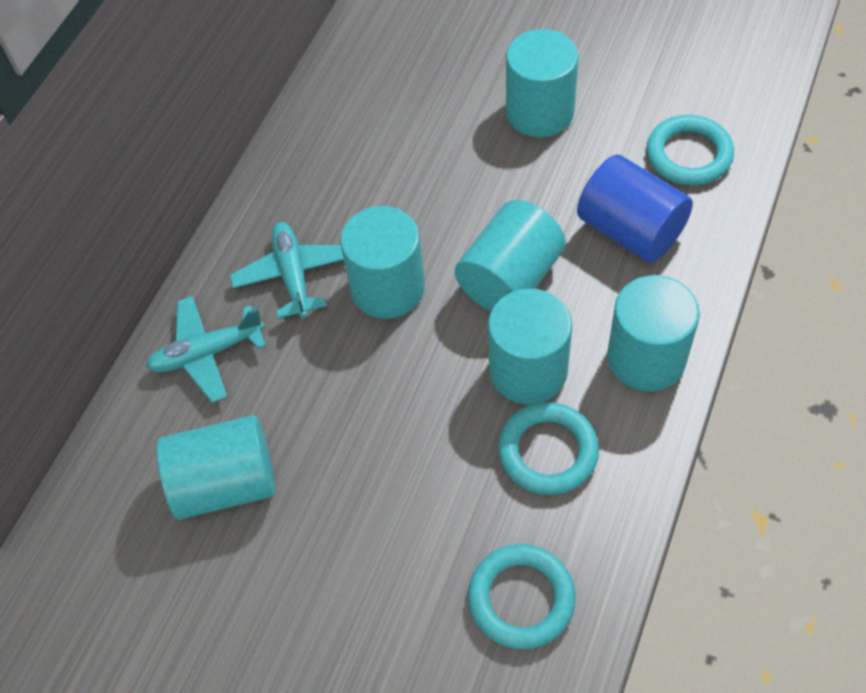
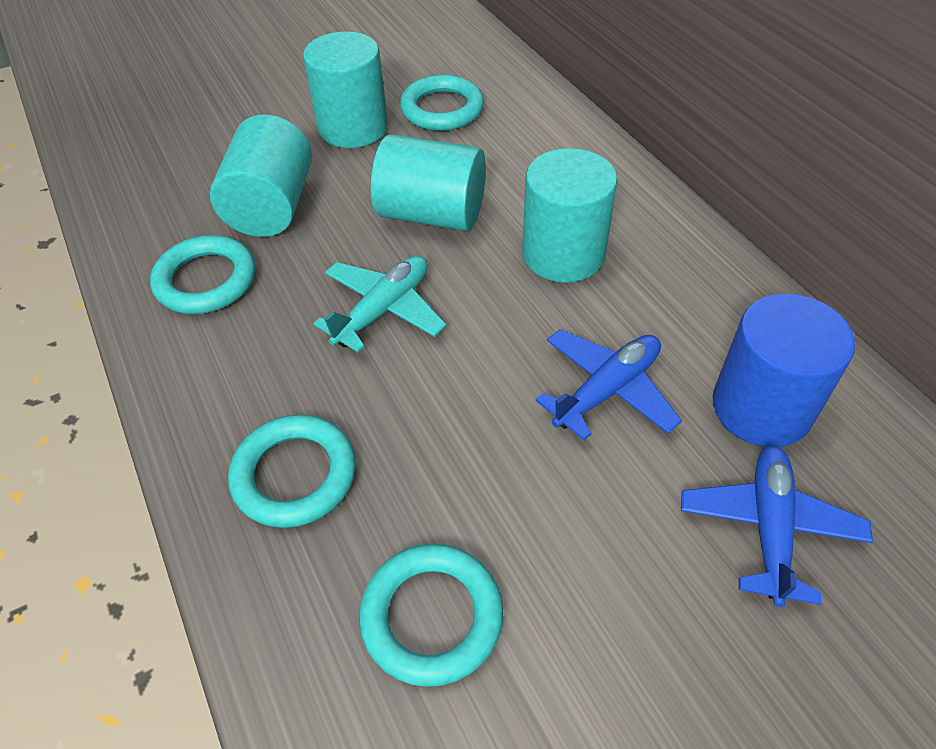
blue plane: none = 0 -> [535,329,682,440] [681,446,873,607] = 2
turquoise cylinder: [157,415,275,520] [340,206,425,319] [455,200,566,311] [488,289,572,404] [506,29,579,138] [607,275,700,391] = 6 -> [210,114,312,237] [303,31,388,148] [371,134,486,231] [522,148,618,283] = 4
turquoise plane: [146,296,266,403] [230,222,344,319] = 2 -> [313,256,446,352] = 1
turquoise ring: [468,544,576,649] [498,402,599,495] [646,115,734,186] = 3 -> [150,235,255,314] [228,415,356,528] [359,544,503,687] [400,75,484,131] = 4

